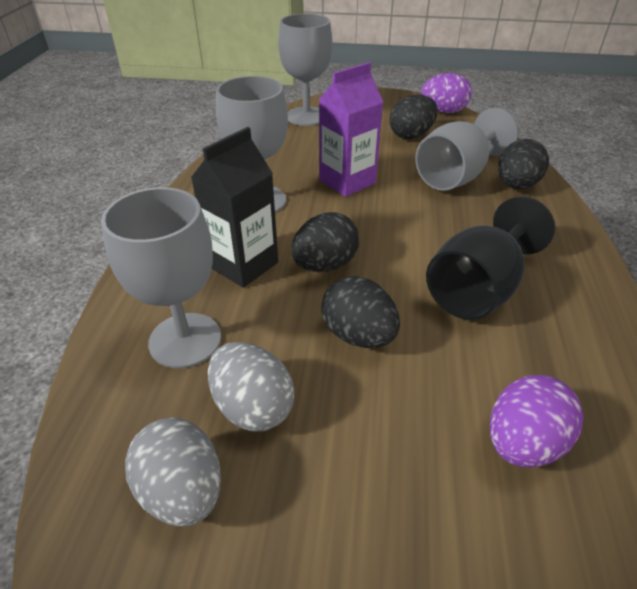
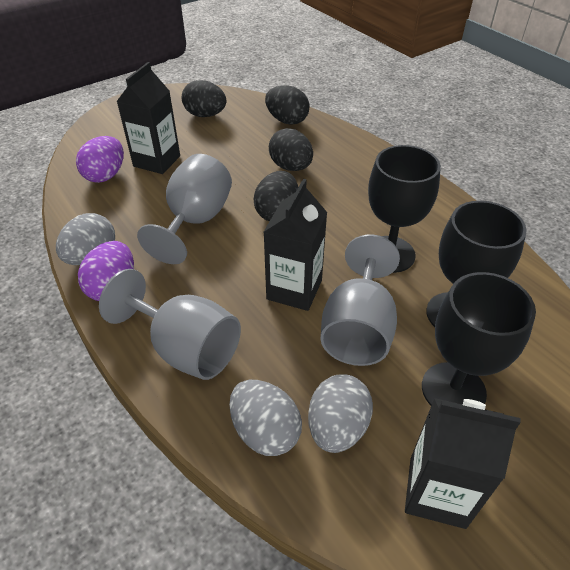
black carton: [191,127,278,288] = 1 -> [116,62,180,174] [264,179,327,311] [405,398,521,529] = 3
black goblet: [426,196,555,320] = 1 -> [368,145,441,273] [422,272,536,406] [426,201,527,327] = 3
grey egg: [125,417,221,527] [208,342,295,432] = 2 -> [56,213,115,265] [230,380,302,456] [308,374,373,453] = 3
grey goblet: [101,187,221,368] [216,76,288,212] [278,14,332,126] [415,107,518,191] = 4 -> [99,269,241,380] [137,154,232,264] [320,234,400,366] = 3
purple carton: [319,62,383,197] = 1 -> none = 0

